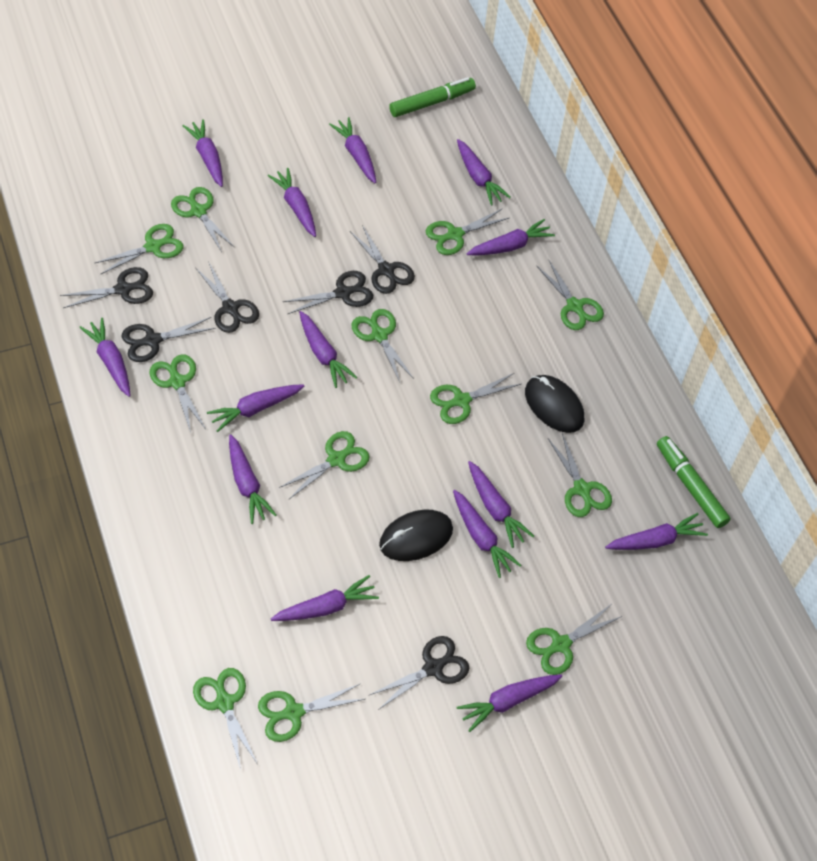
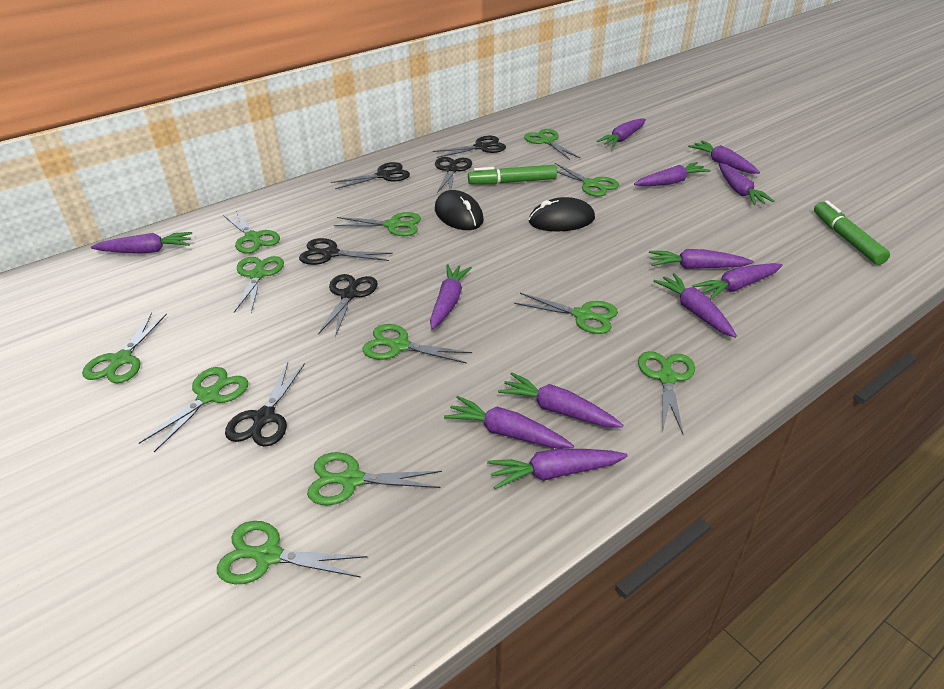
purple carrot: [79,318,130,397] [182,119,223,187] [207,384,304,432] [229,434,276,524] [267,168,316,237] [271,575,379,621] [299,311,357,388] [329,117,376,183] [453,490,521,578] [457,139,511,205] [457,674,562,732] [466,219,555,256] [468,461,534,548] [605,513,708,550] = 14 -> [91,232,192,253] [430,264,472,329] [444,396,574,449] [487,449,628,489] [498,373,623,428] [597,118,646,147] [634,162,710,186] [649,249,754,269] [653,273,737,338] [688,141,760,174] [692,263,783,300] [719,163,774,205] = 12

